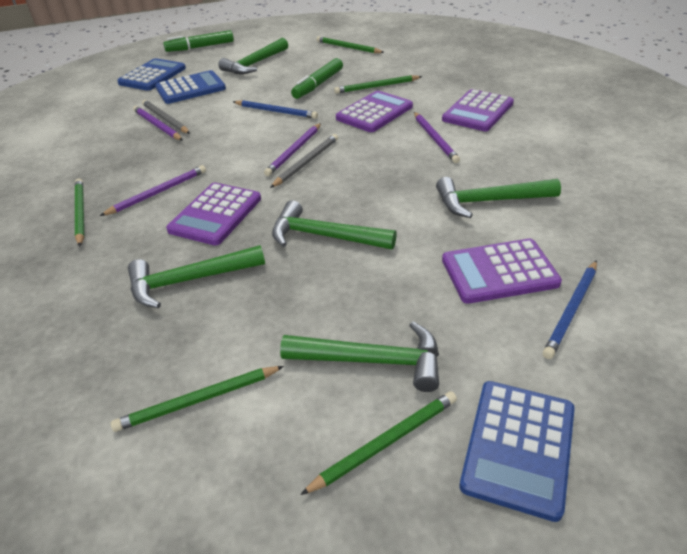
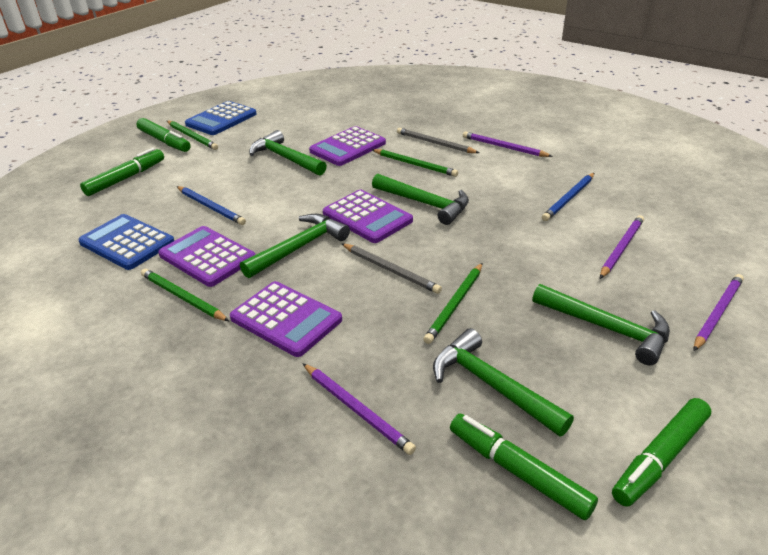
blue calculator: [117,58,186,91] [155,70,226,104] [459,381,575,522] = 3 -> [78,214,174,270] [185,101,256,135] = 2
green marker: [163,30,234,52] [291,58,343,99] = 2 -> [80,148,164,196] [137,118,191,152] [450,414,598,520] [612,398,711,507] = 4
green pencil: [75,178,84,247] [111,366,284,432] [300,391,457,495] [316,36,384,53] [334,75,422,94] = 5 -> [141,269,229,321] [167,121,218,150] [372,149,458,177] [423,263,482,344] = 4

